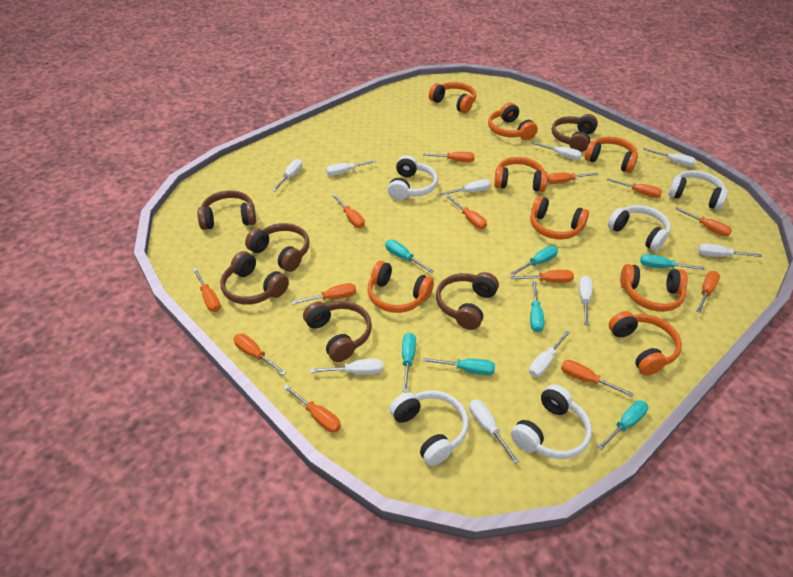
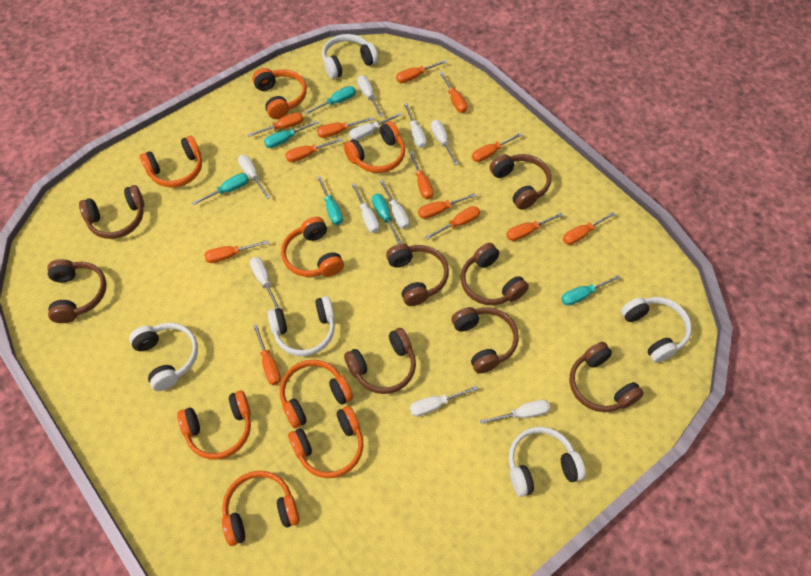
brown headphones: [197,190,256,230] [220,251,289,305] [245,223,309,272] [303,301,372,362] [436,272,499,330] [552,114,598,152] = 6 -> [47,259,107,323] [79,185,144,239] [344,328,416,394] [386,244,449,306] [451,307,519,374] [461,243,529,305] [490,154,551,210] [570,342,644,412] = 8
turquoise screwdriver: [385,240,434,273] [402,333,416,392] [423,358,495,375] [511,246,558,275] [530,282,544,332] [597,400,648,450] [640,254,705,270] = 7 -> [192,173,249,206] [264,121,319,148] [305,86,356,115] [317,176,343,225] [372,194,402,244] [561,275,621,306] = 6

